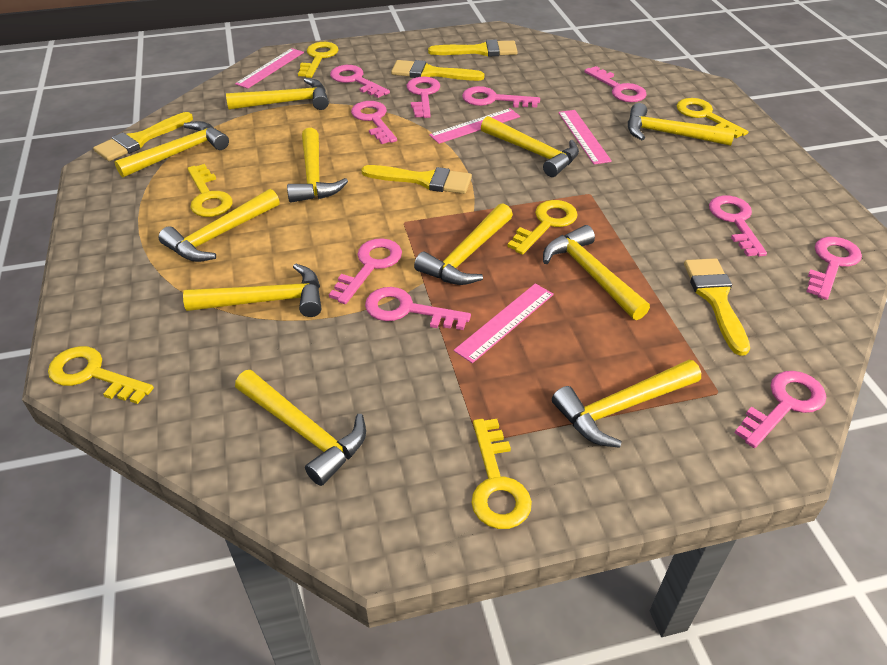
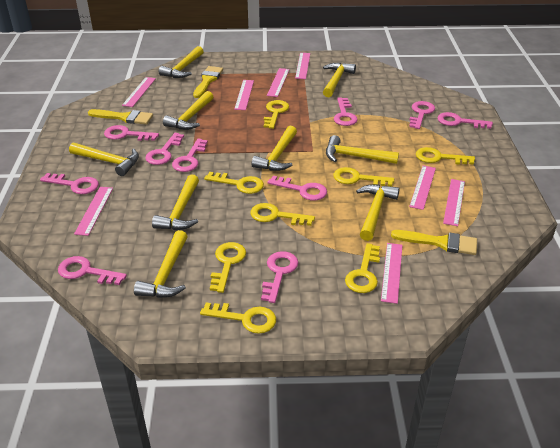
pink ruler: [235,48,304,89] [429,108,520,144] [454,283,554,363] [558,110,612,164] = 4 -> [74,187,113,236] [122,77,156,107] [234,80,254,110] [267,68,290,97] [295,53,310,79] [381,243,403,304] [409,165,436,210] [443,179,465,226] = 8
yellow brush: [93,112,193,161] [361,165,472,194] [391,60,485,81] [428,40,518,56] [684,258,750,356] = 5 -> [88,109,153,125] [193,66,223,98] [391,230,477,255] = 3
yellow hammer: [114,121,229,178] [158,189,280,262] [183,263,321,317] [226,78,329,110] [235,370,366,486] [287,128,348,203] [414,203,513,285] [481,116,579,177] [543,225,650,320] [552,360,701,448] [628,103,735,146] = 11 -> [69,143,139,176] [134,230,188,298] [152,174,199,230] [159,46,204,78] [163,91,213,130] [252,126,297,171] [323,62,356,97] [326,135,399,164] [356,184,400,241] = 9
yellow key: [48,346,154,404] [187,164,233,217] [298,42,339,78] [471,419,532,529] [507,200,578,255] [677,98,748,138] = 6 -> [200,302,276,334] [204,172,264,194] [210,242,246,293] [250,203,315,226] [264,100,289,129] [333,167,394,187] [345,243,380,293] [416,147,475,165] = 8

